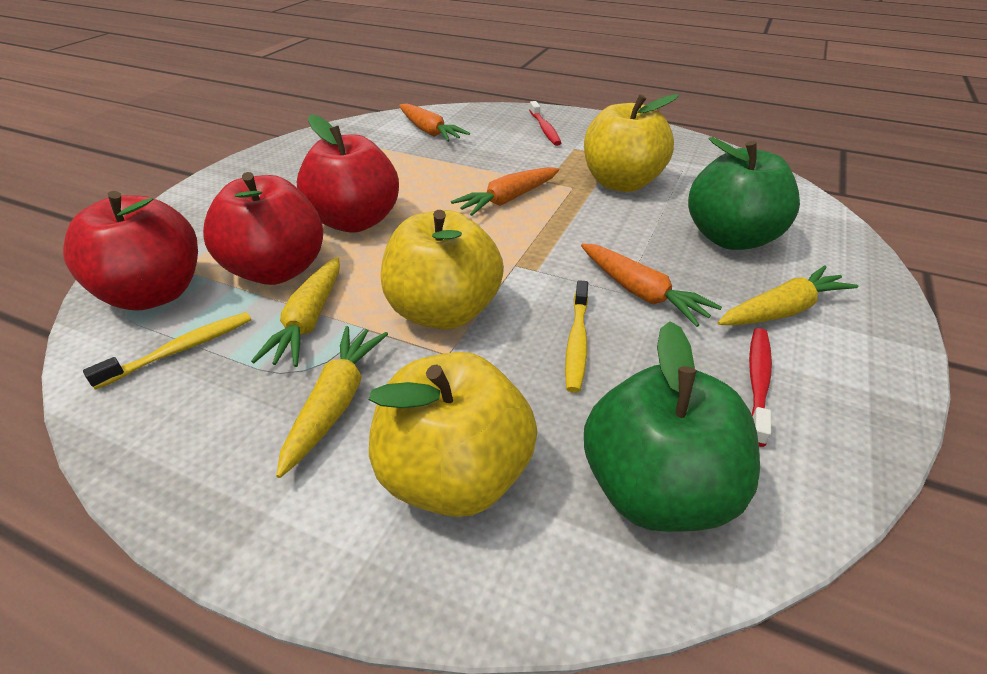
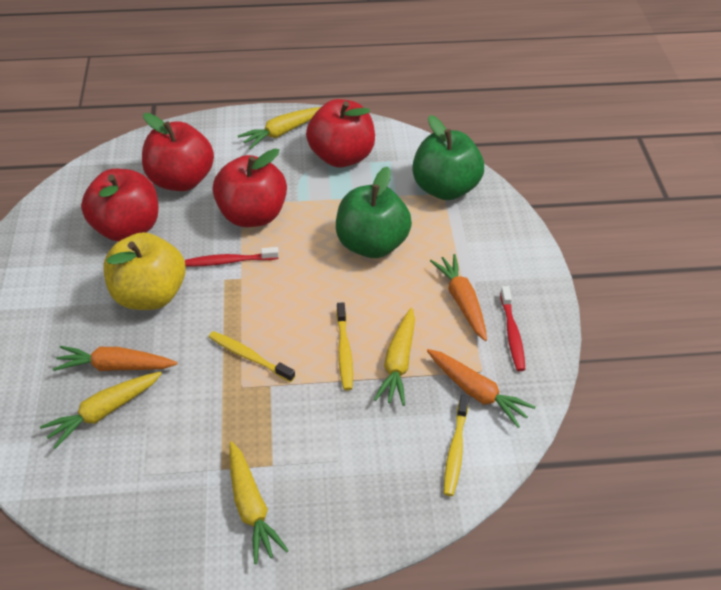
red apple: [63,191,198,311] [203,172,323,285] [297,114,399,232] = 3 -> [81,169,159,242] [142,113,214,191] [212,149,287,227] [306,99,375,167] = 4
yellow apple: [369,352,537,517] [381,210,504,330] [584,94,679,192] = 3 -> [103,232,186,310] = 1
yellow carrot: [251,257,340,367] [276,326,388,478] [718,265,858,325] = 3 -> [40,372,162,449] [229,441,289,564] [238,107,321,149] [374,308,415,406] = 4
yellow toothbrush: [83,312,251,390] [565,280,588,393] = 2 -> [209,331,295,382] [336,302,353,390] [444,395,469,496] = 3

